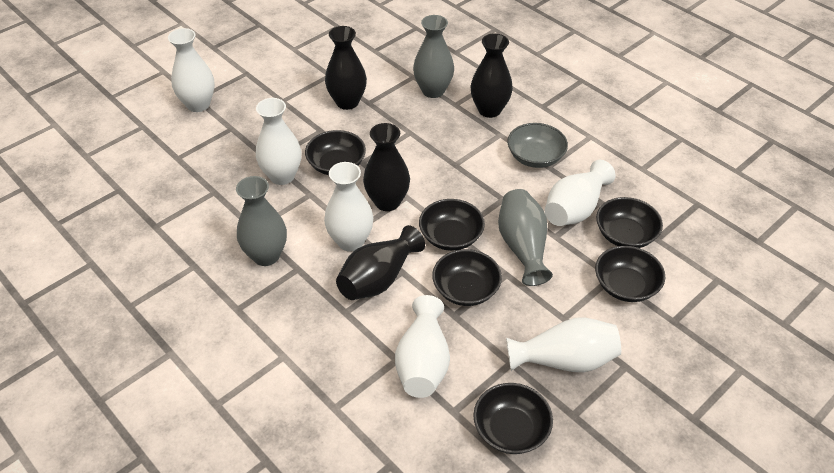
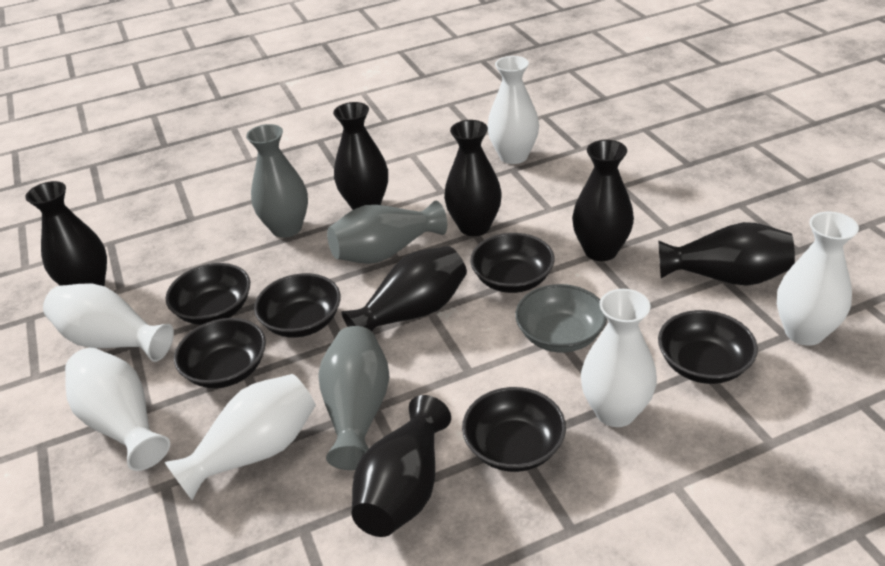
black vase: [325,26,367,110] [336,225,425,300] [363,123,410,211] [471,33,513,118] = 4 -> [25,181,107,286] [333,102,388,210] [341,246,467,331] [352,395,451,537] [444,120,502,236] [572,140,634,261] [659,222,795,286] = 7

